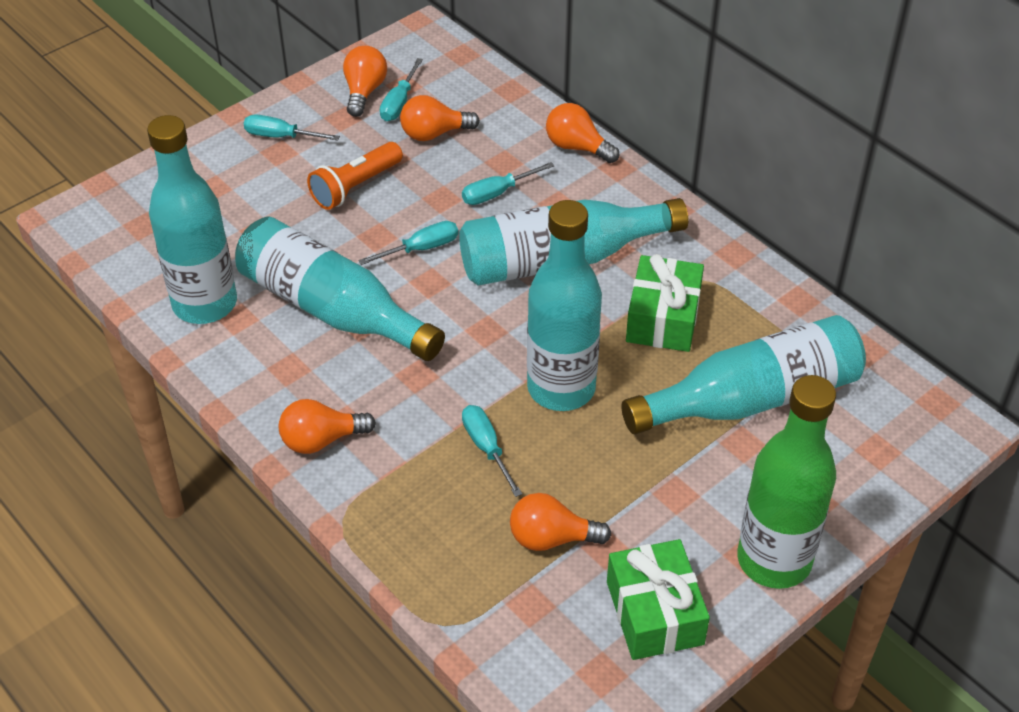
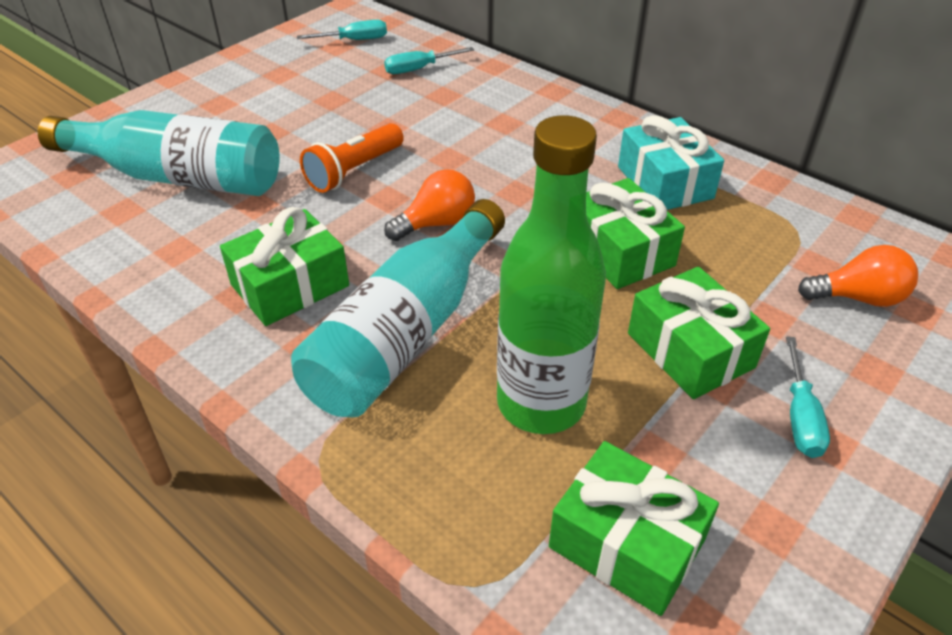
green gift: [607,539,710,660] [626,254,704,352] = 2 -> [220,207,349,326] [549,441,719,616] [586,178,685,289] [628,266,770,399] = 4
orange light bulb: [279,399,376,454] [343,46,387,117] [400,95,480,141] [510,493,611,551] [546,103,619,163] = 5 -> [384,169,475,241] [798,245,918,307] = 2
turquoise bottle: [147,115,237,324] [235,217,445,361] [459,198,688,286] [527,200,602,411] [621,315,866,434] = 5 -> [38,110,280,196] [291,199,505,418] = 2
turquoise gift: none = 0 -> [618,115,724,210] = 1
turquoise screwdriver: [244,115,340,141] [359,221,458,265] [380,58,423,121] [462,162,554,205] [462,405,522,497] = 5 -> [297,20,387,40] [384,47,474,74] [786,336,830,458] = 3

